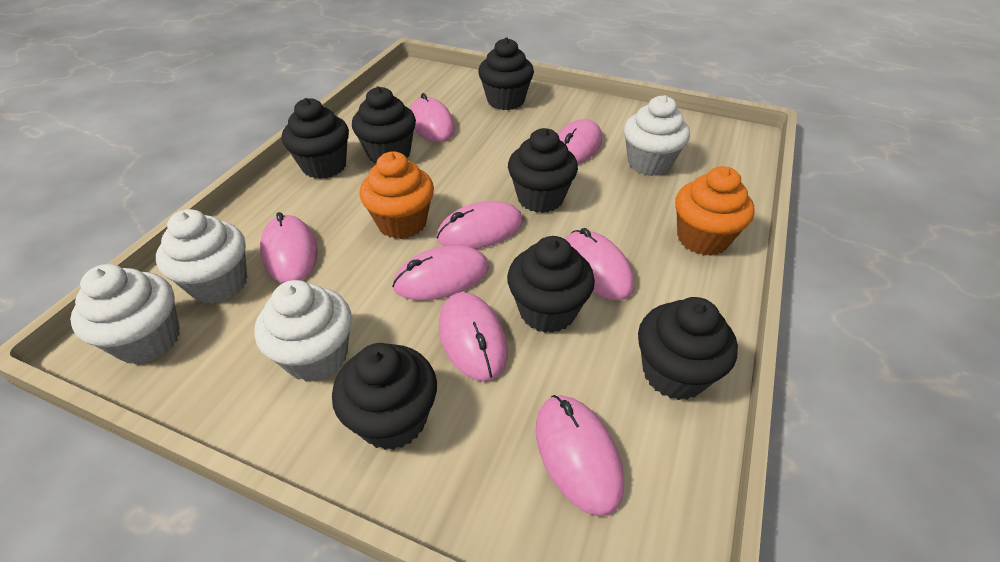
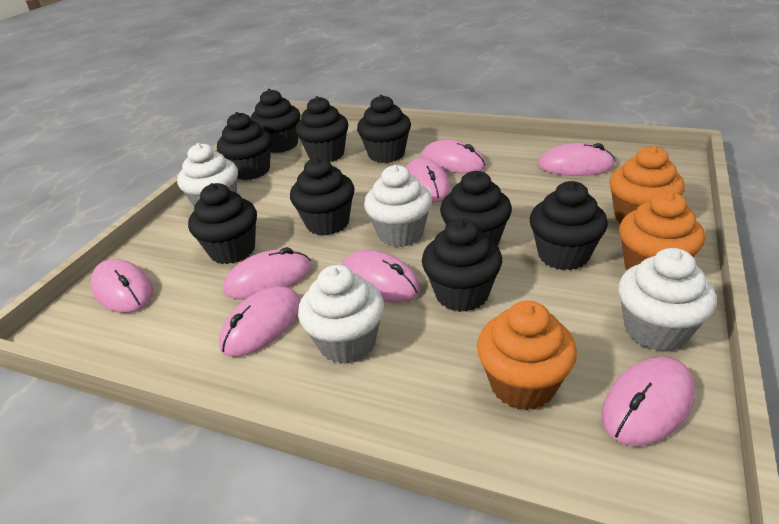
black cupcake: [282,98,349,179] [332,343,437,450] [352,86,416,163] [478,37,534,110] [507,236,595,333] [508,128,578,213] [638,297,738,400] = 7 -> [188,183,257,264] [217,112,272,180] [250,89,301,153] [290,157,355,236] [296,96,348,162] [357,95,411,163] [422,218,502,312] [440,171,512,246] [530,181,608,270] = 9
orange cupcake: [360,152,434,239] [675,166,755,256] = 2 -> [477,300,577,410] [609,146,685,223] [619,192,705,270] = 3

